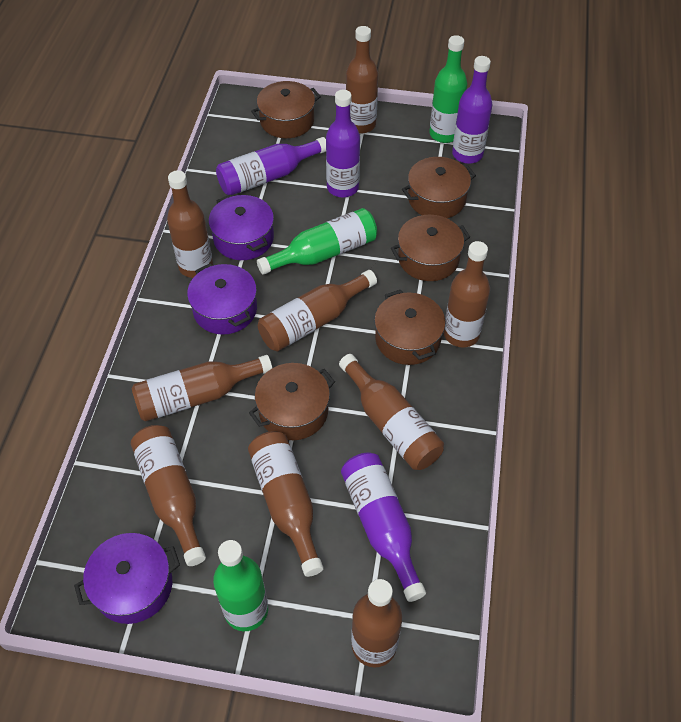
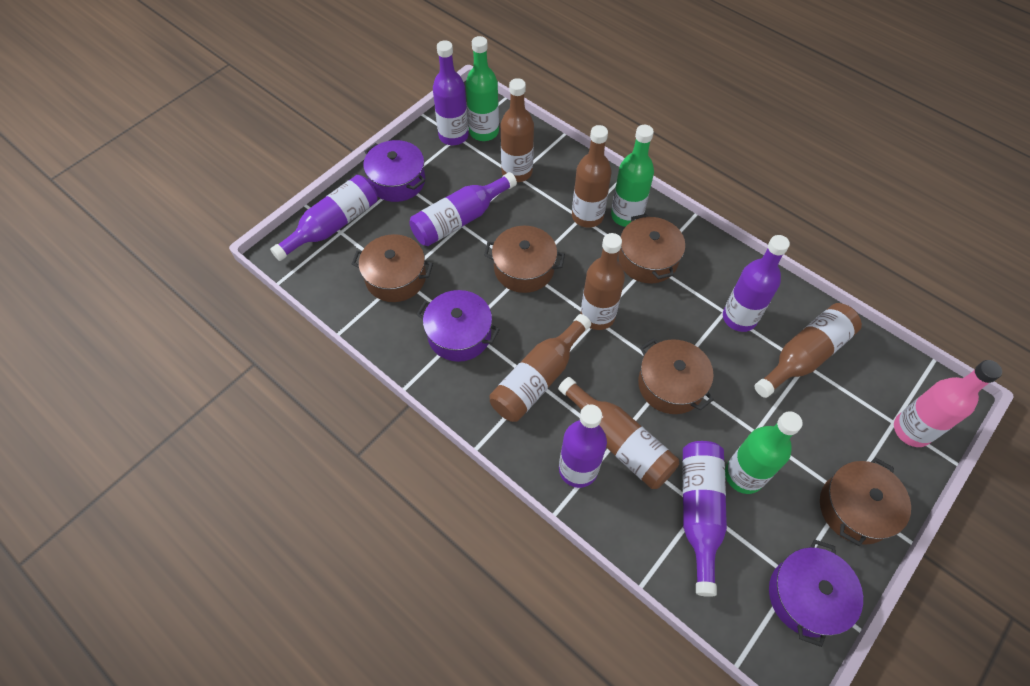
brown bottle: [131,355,272,422] [131,425,206,566] [167,170,213,278] [248,431,323,577] [258,270,377,351] [339,354,444,470] [346,26,378,133] [351,579,402,668] [444,241,490,347] = 9 -> [489,314,591,422] [501,78,534,182] [558,377,679,489] [572,125,611,228] [580,233,625,330] [755,303,862,398] = 6
pink bottle: none = 0 -> [894,360,1002,447] = 1
purple bottle: [216,137,326,195] [326,90,360,197] [341,452,426,602] [452,56,492,164] = 4 -> [270,175,378,261] [409,172,517,246] [433,41,469,145] [559,405,607,488] [682,441,727,597] [723,235,790,332] = 6

